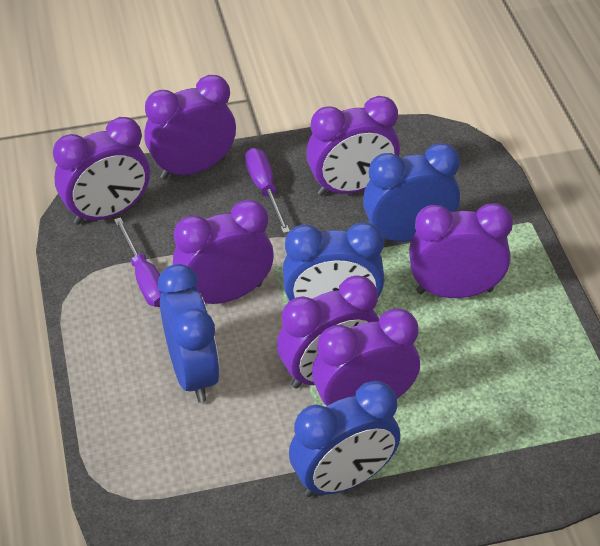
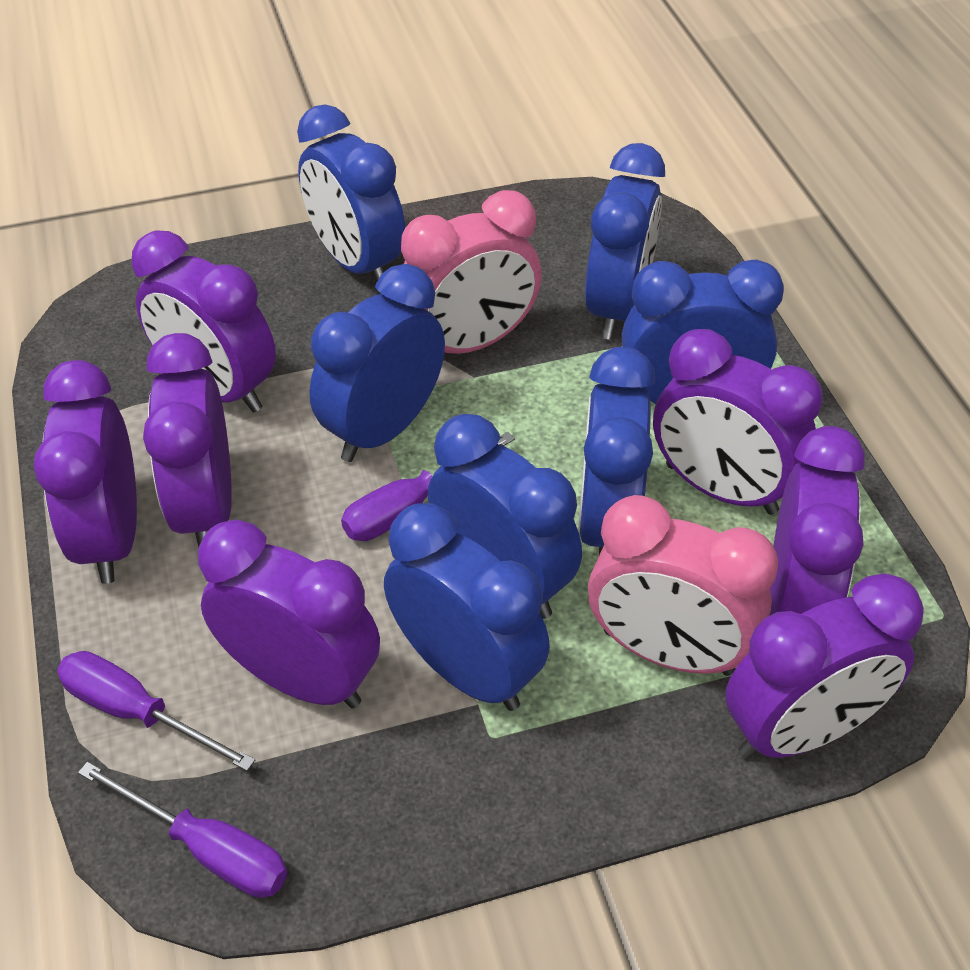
blue clock: [158,264,220,403] [283,222,385,301] [289,381,400,497] [363,143,460,242] = 4 -> [297,104,406,283] [309,264,445,462] [384,503,550,711] [428,414,582,619] [578,347,655,555] [585,143,665,340] [622,260,784,404] = 7
pink clock: none = 0 -> [401,190,542,354] [588,495,778,676] = 2
purple screwdriver: [114,217,162,307] [245,148,290,233] = 2 -> [57,651,255,771] [78,762,288,898] [341,432,515,541] = 3

